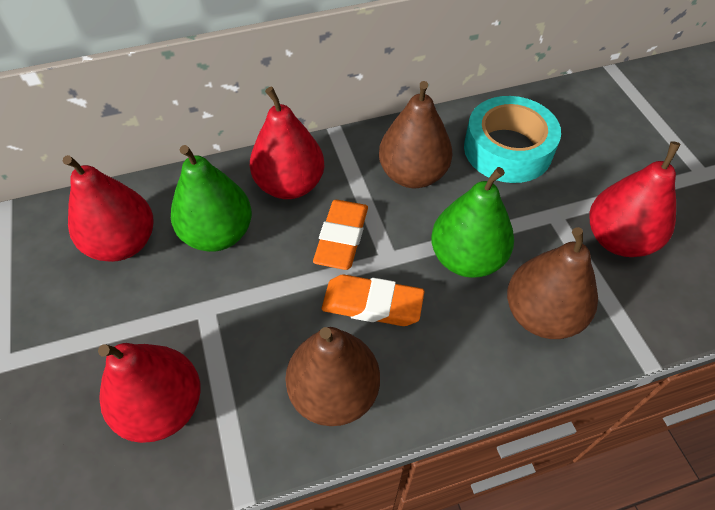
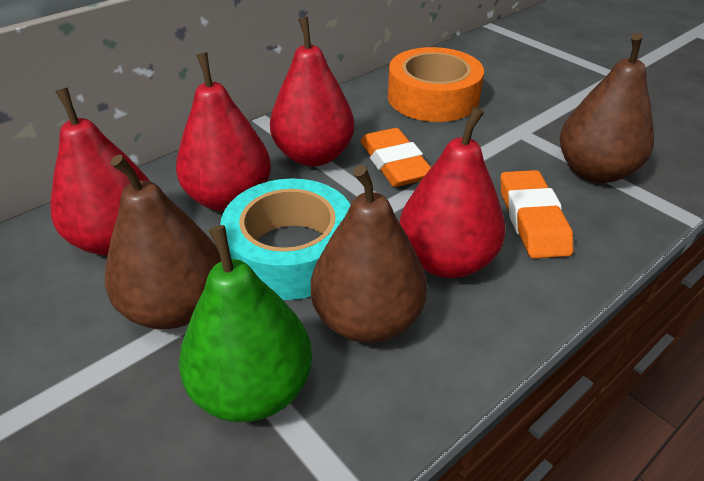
green pear: [171,145,252,252] [431,167,514,278] = 2 -> [179,225,312,422] = 1
orange tape: none = 0 -> [388,47,484,122] = 1

